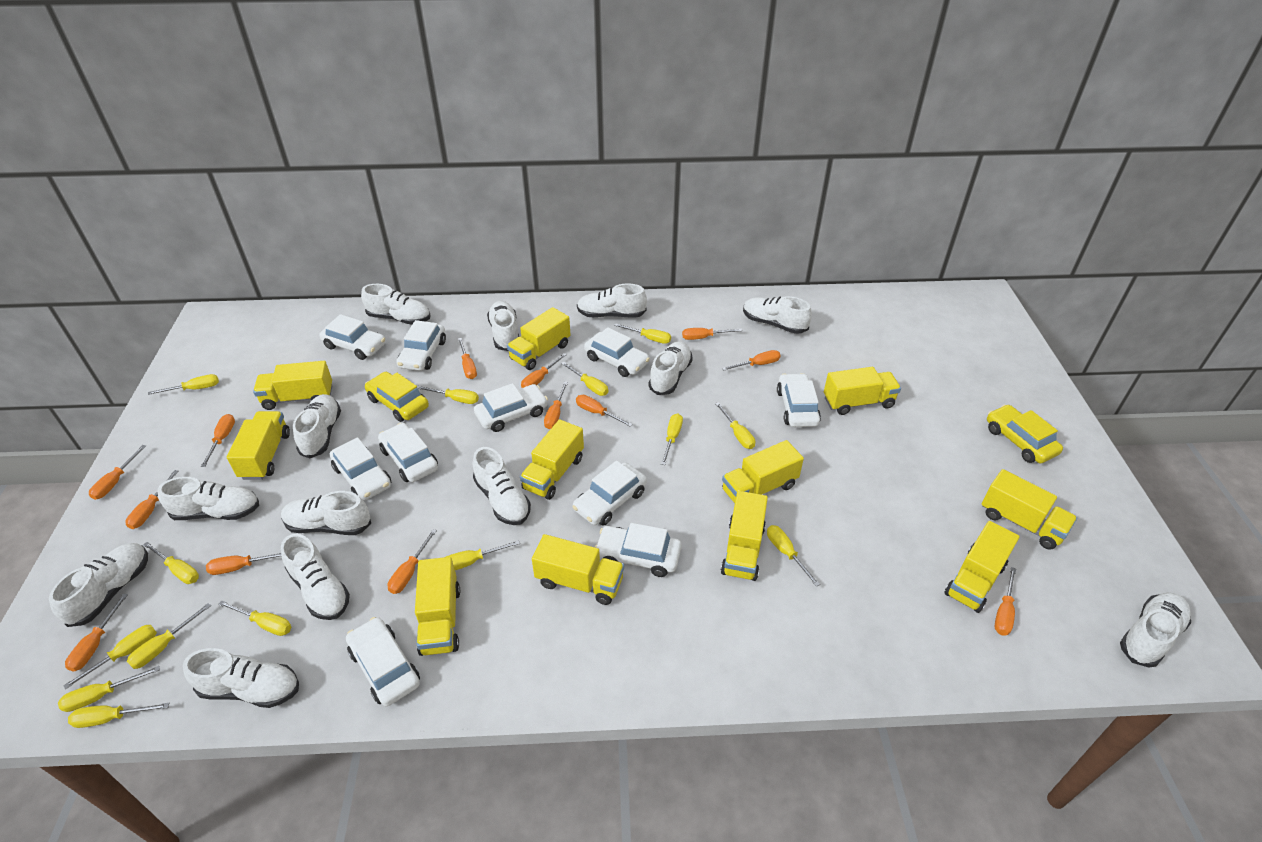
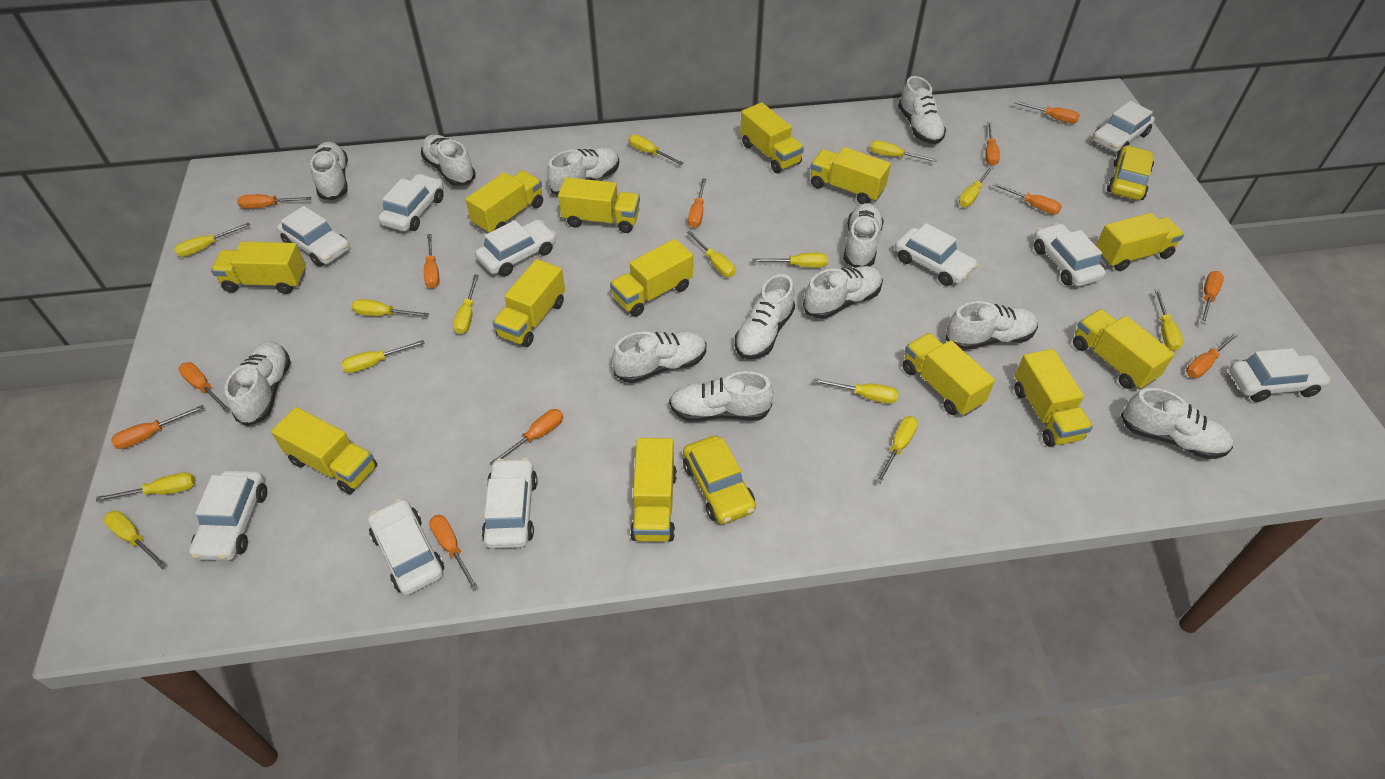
orange screwdriver: [65,594,128,672] [89,445,146,500] [125,470,178,529] [201,414,235,467] [206,553,282,575] [387,529,437,594] [458,338,477,379] [521,353,567,388] [544,381,568,429] [576,395,633,427] [682,328,742,340] [722,350,781,370] [995,567,1016,636] = 13 -> [111,405,204,449] [178,362,230,412] [238,194,311,209] [424,234,439,288] [429,515,479,591] [490,409,563,464] [688,179,706,228] [985,122,1000,166] [993,183,1062,214] [1014,101,1080,124] [1186,333,1238,378] [1200,271,1224,324] = 12
white shoe: [49,543,148,627] [158,477,259,520] [183,648,299,708] [281,491,371,535] [281,534,350,620] [293,394,341,458] [361,284,431,325] [473,447,531,525] [487,301,519,351] [577,283,647,318] [648,341,693,395] [743,296,812,334] [1120,593,1191,668] = 13 -> [225,342,291,426] [310,142,348,200] [421,134,476,186] [547,147,620,195] [612,331,706,383] [669,371,774,422] [735,274,795,359] [803,266,883,319] [844,203,884,268] [898,76,946,144] [946,301,1038,350] [1121,388,1233,459] = 12
yellow truck: [227,411,290,480] [253,361,332,410] [415,557,460,656] [507,307,571,370] [520,419,584,500] [532,534,624,605] [721,491,768,581] [722,440,804,503] [824,367,901,415] [944,521,1020,613] [981,469,1077,550] = 11 -> [211,241,306,294] [271,407,377,494] [465,170,543,234] [492,259,565,347] [558,177,640,233] [610,239,693,317] [630,438,677,542] [740,102,804,173] [810,147,891,204] [903,333,995,416] [1014,349,1093,447] [1073,309,1175,390] [1096,213,1184,271] = 13

